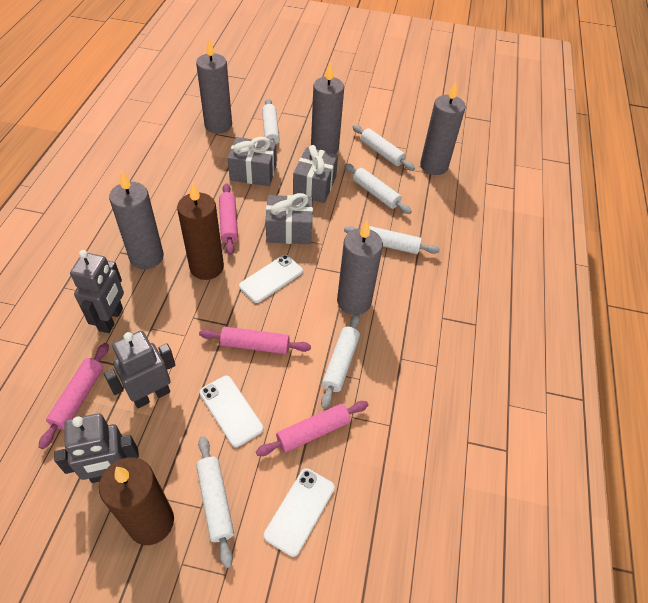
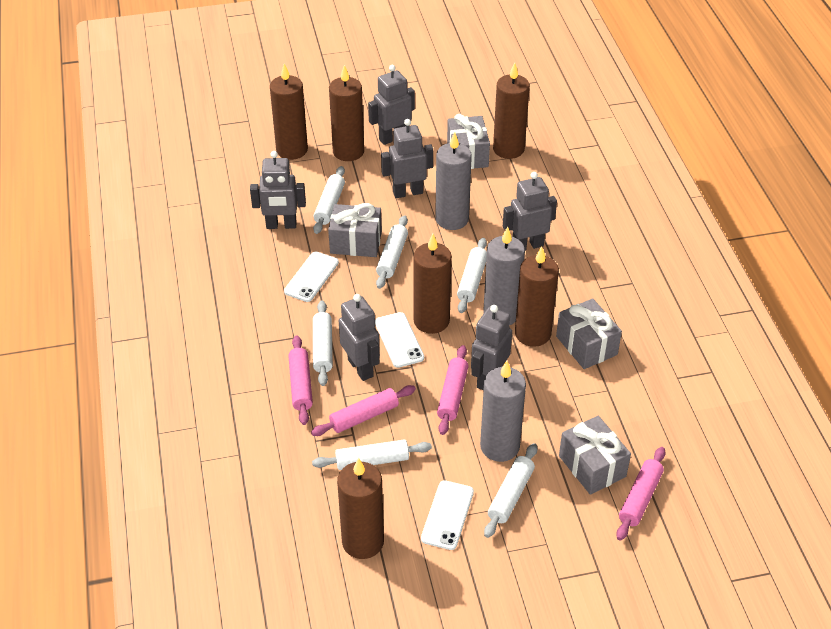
brown candle: [99,457,174,545] [177,182,224,280] = 2 -> [270,64,308,160] [329,65,364,161] [337,458,384,559] [413,234,452,334] [493,63,530,159] [515,246,559,347] = 6
grey candle: [109,171,164,269] [196,39,232,134] [311,63,344,154] [337,221,383,315] [420,82,466,175] = 5 -> [435,132,472,230] [480,361,526,462] [483,226,525,325] = 3
grey gift: [228,137,277,186] [266,193,313,244] [293,145,338,203] = 3 -> [328,203,382,257] [447,114,490,169] [556,298,622,369] [559,416,631,495] = 4
grey robot: [54,413,139,483] [70,250,124,333] [104,331,176,408] = 3 -> [250,151,306,229] [339,294,380,381] [368,65,415,145] [381,119,433,198] [471,305,512,391] [503,172,557,251] = 6

